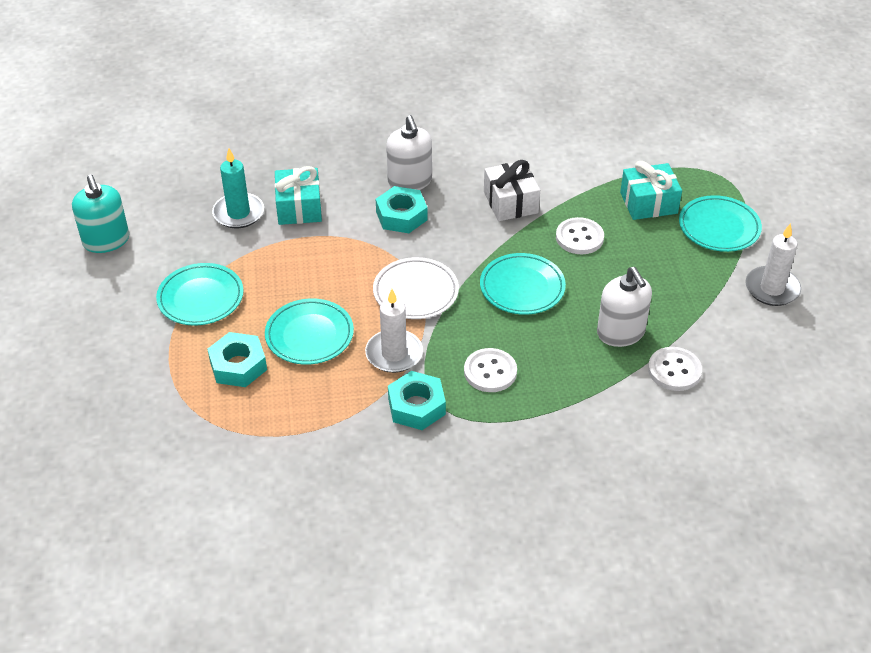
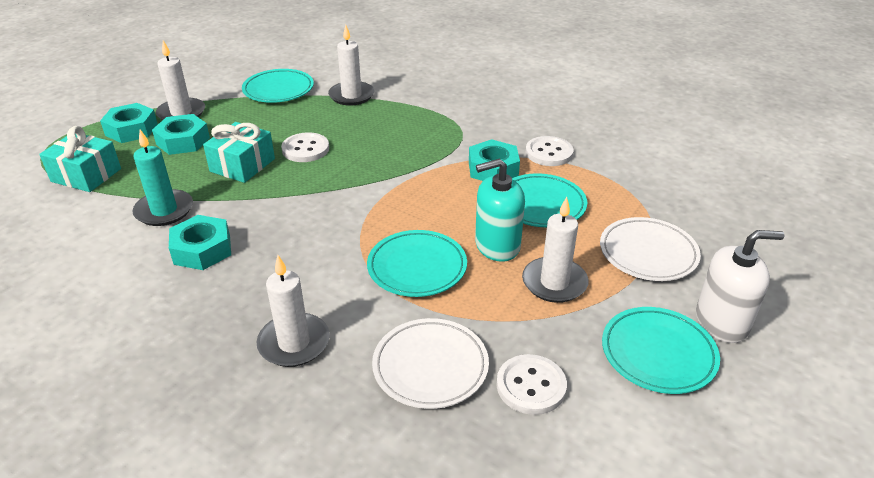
turquoise nut: [207,332,267,387] [376,186,428,233] [388,371,446,430] = 3 -> [100,103,158,143] [152,114,210,155] [169,215,231,270] [469,139,520,181] = 4
white candle: [365,289,423,373] [745,223,801,306] = 2 -> [156,40,205,120] [257,255,330,367] [328,25,374,106] [522,197,589,303] = 4
white gift: [484,160,540,221] = 1 -> none = 0
white plate: [373,257,459,319] = 1 -> [372,318,489,409] [600,217,701,281] = 2
white soap dispenser: [386,115,432,190] [597,267,652,347] = 2 -> [696,230,785,343] = 1

